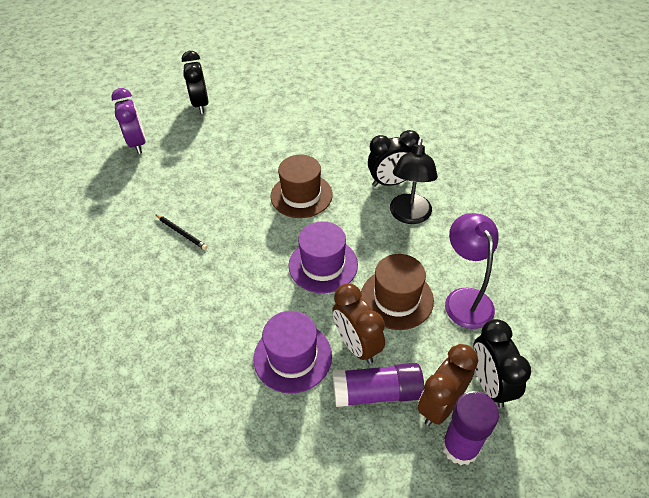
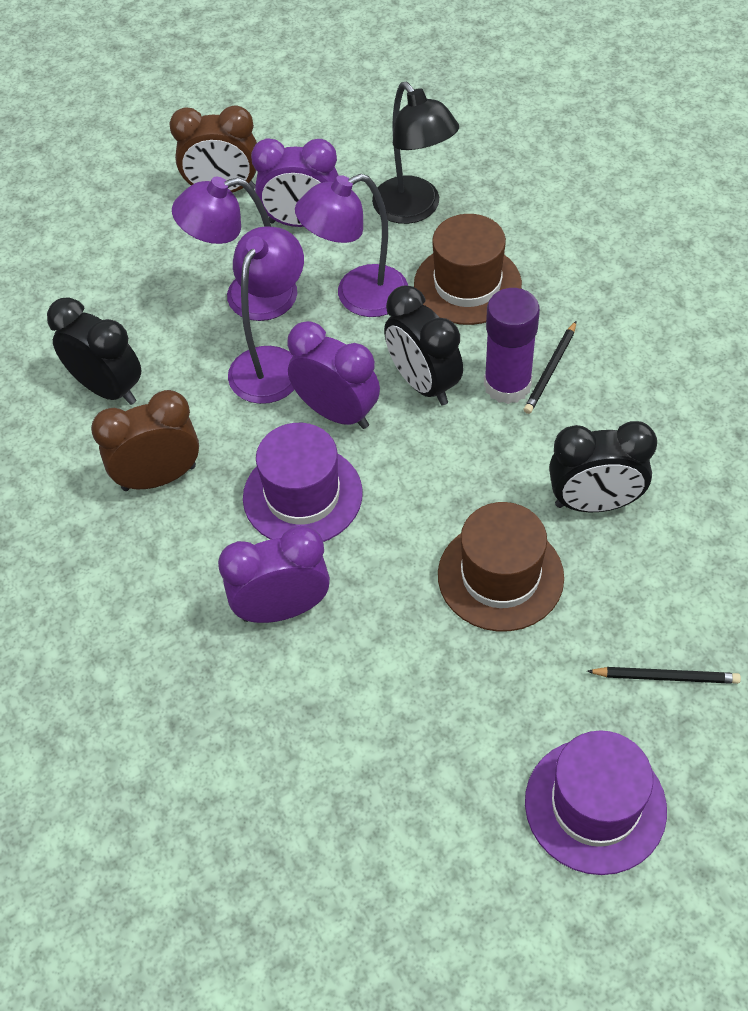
black pencil: [155,214,208,250] = 1 -> [524,321,576,414] [587,667,741,684] = 2
purple clock: [111,88,146,154] = 1 -> [218,526,330,623] [251,138,339,227] [287,321,380,429] = 3
purple glue stick: [333,363,424,407] [442,391,499,465] = 2 -> [484,288,540,404] = 1
purple lamp: [445,213,499,329] = 1 -> [172,177,297,321] [228,226,304,404] [295,174,408,317] = 3

